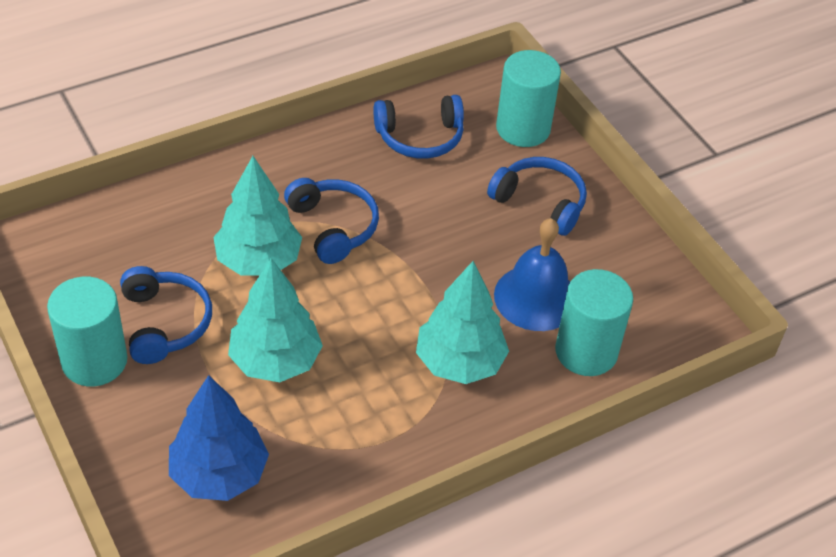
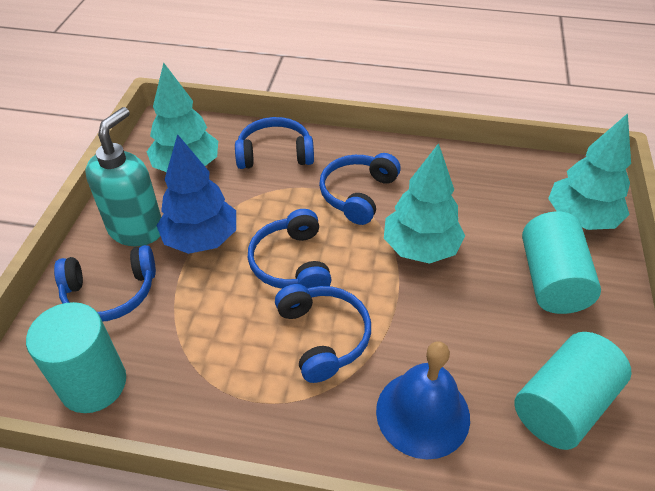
blue headphones: [120,266,212,364] [284,178,379,264] [373,95,464,159] [487,157,587,236] = 4 -> [54,245,156,322] [235,117,314,169] [248,209,332,289] [275,284,371,383] [319,153,401,225] = 5
turquoise soap dispenser: none = 0 -> [85,107,161,246] = 1

